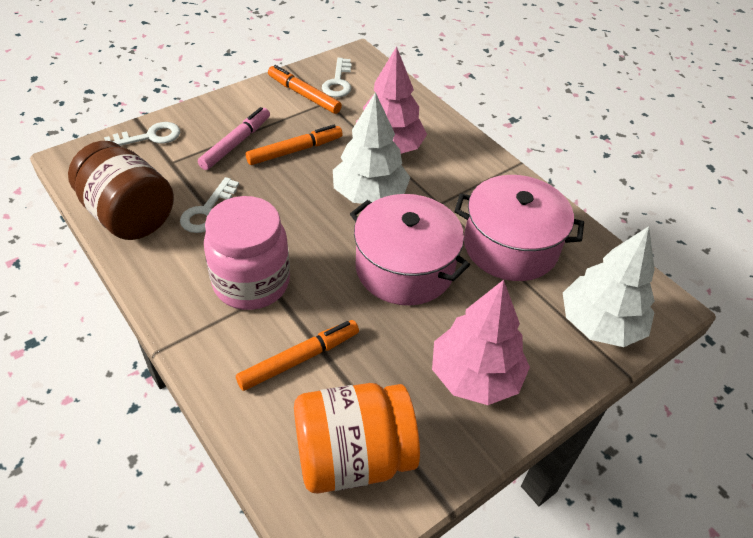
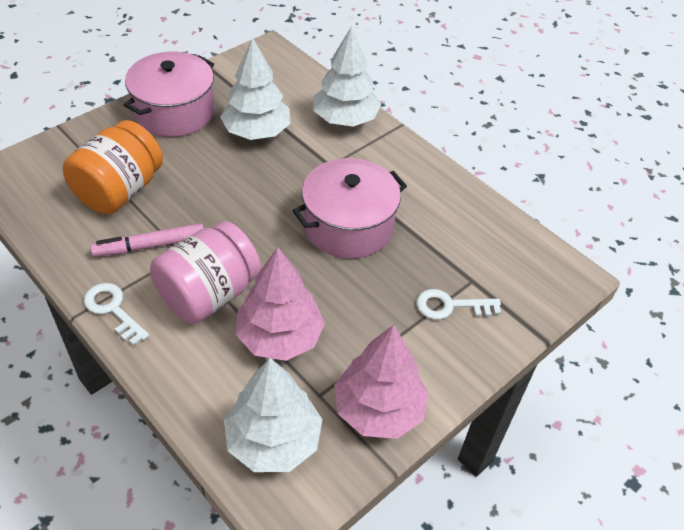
brown jar: [68,141,174,240] = 1 -> none = 0
orange marker: [236,320,359,391] [246,125,343,165] [268,65,342,114] = 3 -> none = 0
white key: [104,122,180,146] [180,177,239,233] [322,58,352,97] = 3 -> [84,283,149,346] [416,289,501,320] = 2
white tree: [333,92,410,204] [563,226,655,347] = 2 -> [220,37,291,140] [224,358,322,472] [313,26,381,127] = 3

